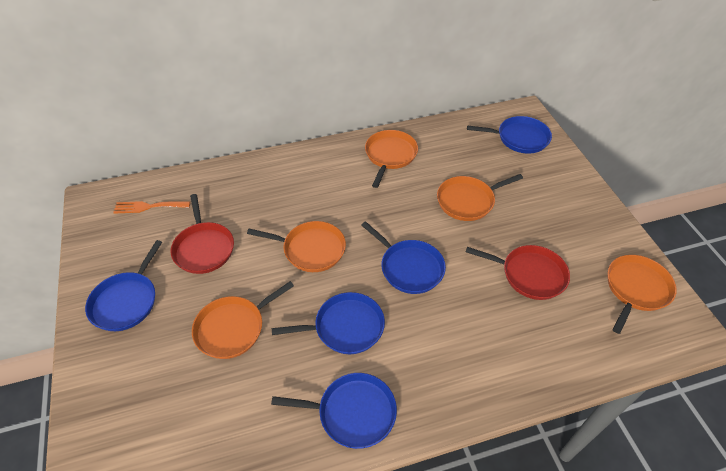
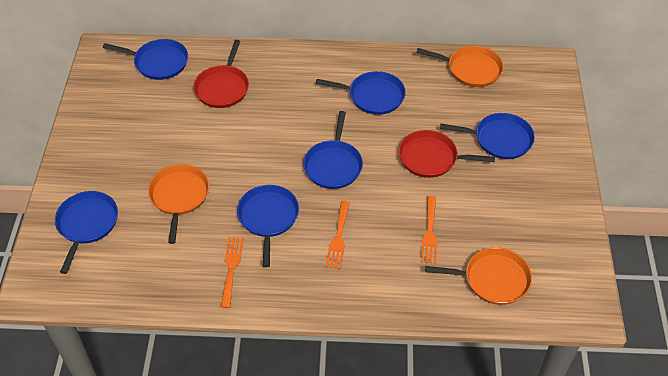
blue pan: [85,240,162,331] [271,373,397,449] [272,292,385,354] [361,221,446,294] [467,116,552,154] = 5 -> [55,191,118,274] [103,39,188,80] [237,185,299,267] [303,111,363,189] [316,71,406,115] [440,113,535,159] = 6
orange fork: [113,201,190,214] = 1 -> [221,237,244,308] [325,201,350,269] [421,196,437,264] = 3
orange pan: [192,281,294,359] [247,221,346,272] [365,130,418,188] [437,174,523,221] [607,255,677,334] = 5 -> [148,164,209,244] [416,46,504,87] [425,247,532,305] = 3

